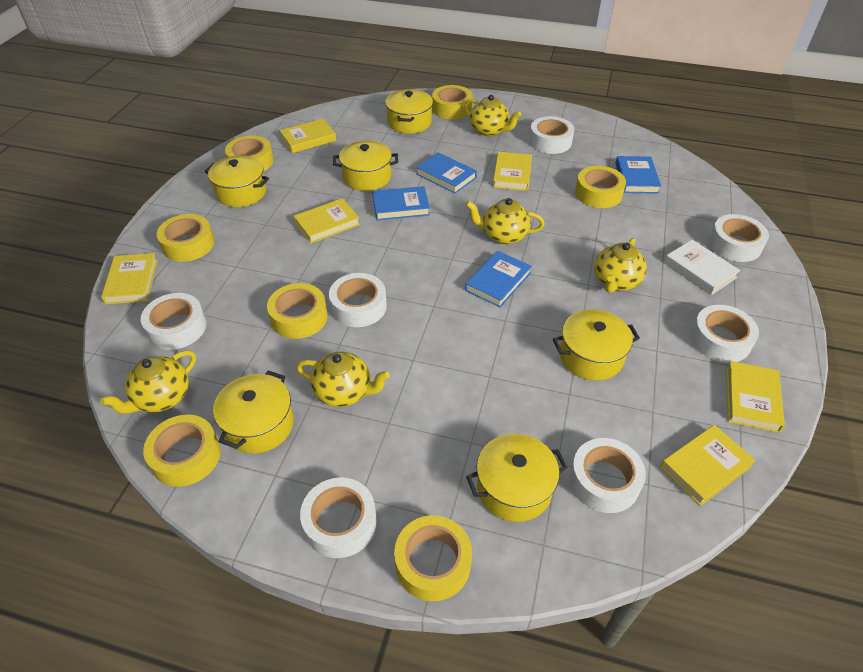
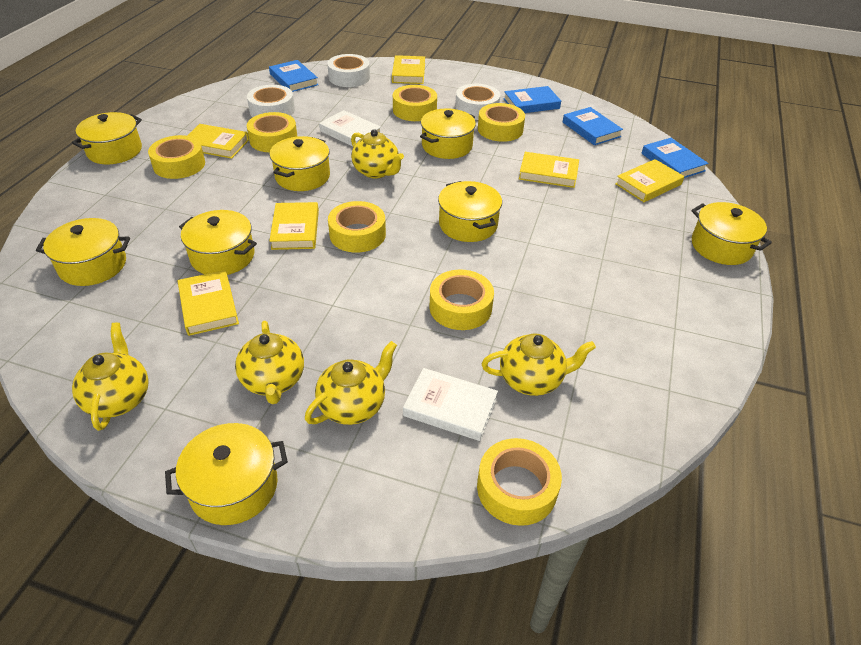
white book: [664,240,740,295] = 1 -> [319,110,381,147] [403,368,498,441] = 2
white tape: [141,293,206,350] [300,477,377,558] [329,273,387,327] [529,116,575,154] [569,438,646,513] [690,305,759,363] [709,214,769,262] = 7 -> [247,85,295,117] [327,54,370,87] [455,84,500,120] = 3
yellow pot: [205,155,269,207] [213,371,294,454] [333,141,398,191] [385,89,433,134] [466,434,568,522] [553,309,640,381] = 6 -> [36,218,130,286] [72,112,142,164] [165,423,288,525] [179,210,257,275] [269,136,330,191] [420,108,476,159] [438,181,502,242] [692,202,772,265] = 8

